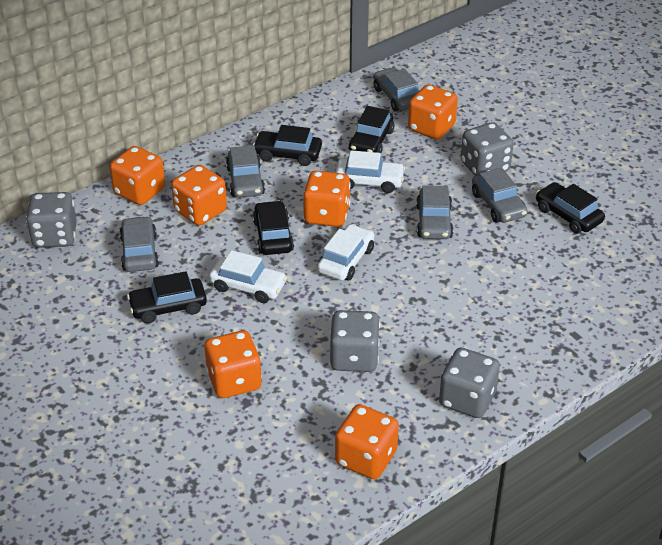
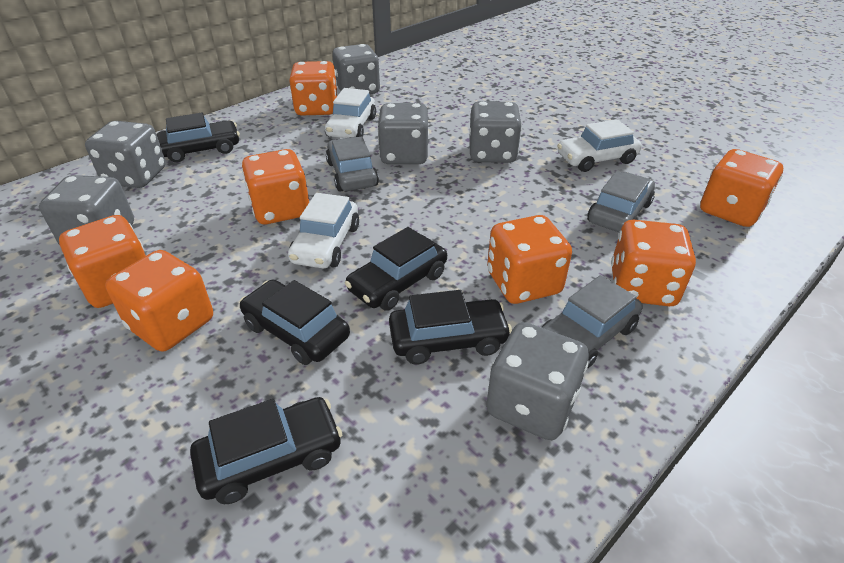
grey car: [119,216,159,272] [226,145,265,198] [373,67,419,112] [416,185,453,239] [472,168,527,223] = 5 -> [326,137,379,191] [541,275,642,369] [587,171,655,232] = 3
grey dice: [26,192,77,248] [329,310,380,372] [439,348,500,418] [461,122,513,176] = 4 -> [39,175,134,245] [85,121,166,188] [332,44,380,94] [377,103,429,164] [469,101,522,163] [486,322,589,440] = 6
orange dice: [110,146,165,205] [171,165,227,226] [204,330,262,398] [303,171,351,227] [335,404,399,479] [408,84,458,140] = 6 -> [59,215,146,308] [105,250,213,352] [242,149,309,224] [289,61,338,116] [487,215,572,304] [611,220,696,306] [700,149,783,227] = 7

